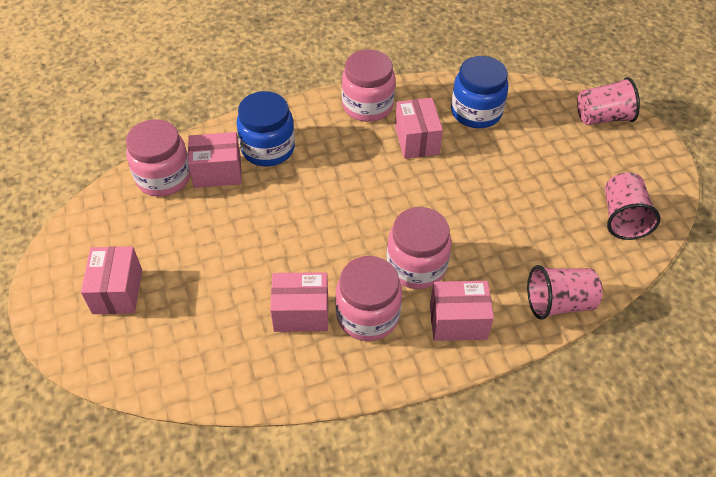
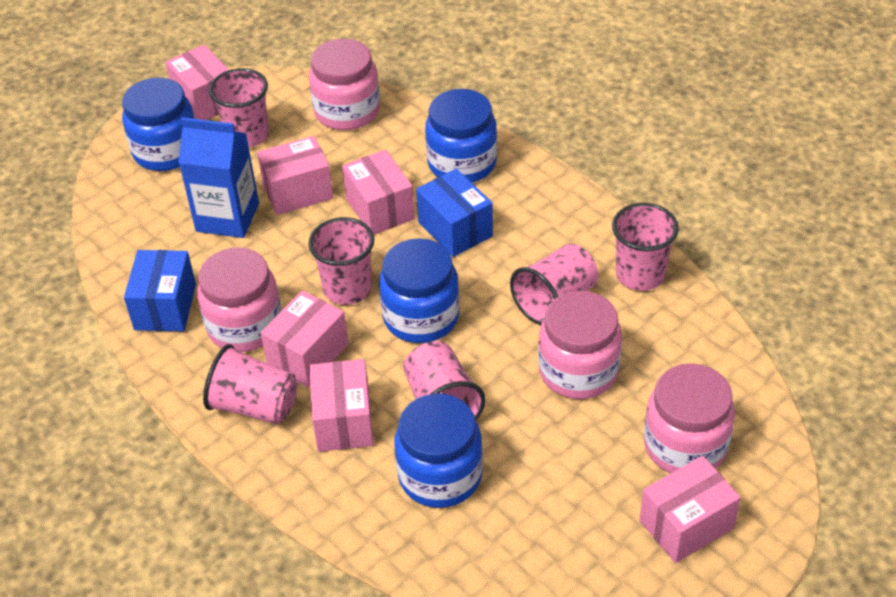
blue box: none = 0 -> [124,250,196,332] [416,169,493,257] = 2
blue carton: none = 0 -> [178,117,259,238] = 1
blue jar: [236,91,295,166] [451,56,508,128] = 2 -> [122,78,195,171] [379,238,460,343] [395,393,483,508] [425,89,497,183] = 4
pink box: [81,246,142,314] [188,132,242,188] [270,272,328,332] [395,98,443,159] [430,281,494,341] = 5 -> [165,45,229,120] [257,136,333,215] [261,290,349,387] [309,359,374,452] [342,150,415,235] [639,456,741,563] = 6
pink cup: [527,265,603,320] [577,77,640,125] [605,172,661,240] = 3 -> [203,344,298,424] [209,68,269,148] [308,217,374,305] [403,341,486,420] [510,243,598,325] [612,203,679,291] = 6

